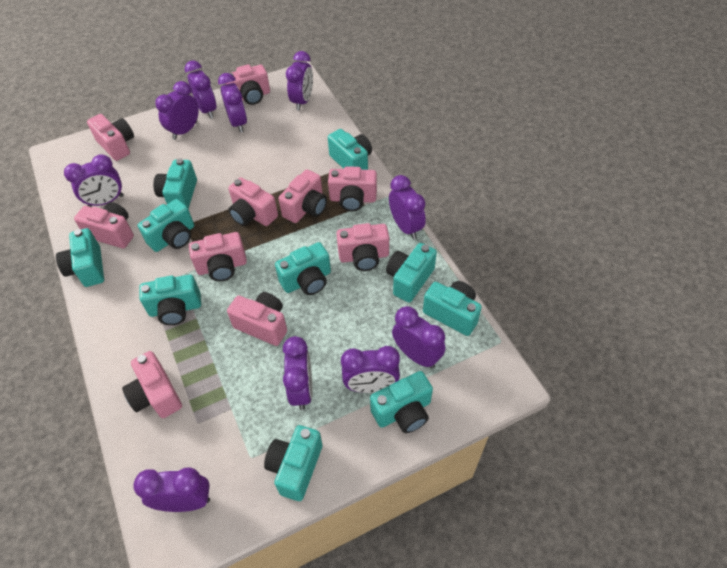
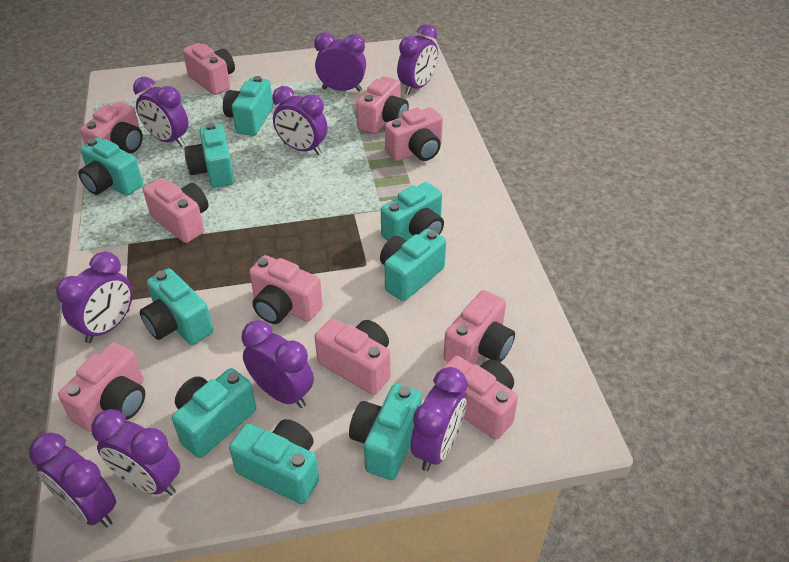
purple clock: [64,154,124,207] [133,467,210,512] [155,81,199,140] [185,60,217,119] [218,73,247,133] [283,336,312,410] [286,51,313,111] [341,346,400,393] [389,175,426,240] [392,306,445,369] = 10 -> [29,433,116,527] [56,252,132,343] [91,409,180,496] [133,77,188,147] [242,320,314,408] [272,86,328,155] [314,32,366,91] [397,24,438,95] [410,367,467,471] = 9
turquoise camera: [56,228,104,287] [138,199,194,252] [139,275,201,325] [153,159,197,209] [264,425,323,501] [275,242,331,295] [328,129,372,170] [370,371,433,433] [386,243,437,303] [423,281,482,336] = 10 -> [78,138,143,196] [140,268,213,345] [172,368,256,458] [184,123,234,188] [223,76,273,136] [229,419,319,504] [349,384,422,480] [380,229,446,301] [381,182,444,241] = 9

